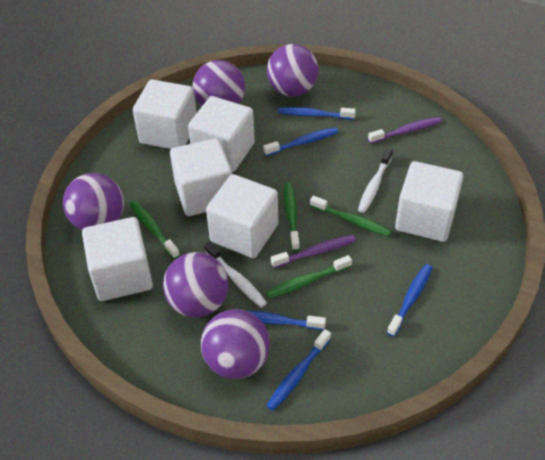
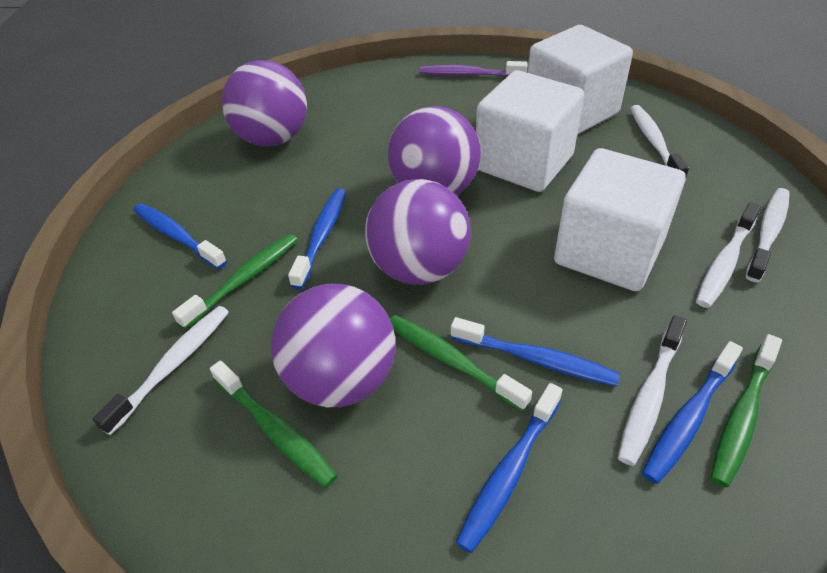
purple ball: [63,173,124,230] [163,252,229,318] [193,60,245,107] [201,309,270,379] [267,44,318,97] = 5 -> [222,60,307,147] [271,284,395,407] [365,179,471,285] [388,106,481,195] = 4
purple toothbrush: [271,235,356,268] [368,117,442,144] = 2 -> [419,61,528,77] = 1
white cube: [82,217,153,301] [133,79,197,149] [170,138,232,216] [188,96,255,172] [206,174,278,258] [395,161,463,242] = 6 -> [476,70,584,192] [528,25,633,135] [554,148,686,291] = 3
white toothbrush: [204,242,267,308] [358,148,393,213] = 2 -> [92,306,229,435] [618,315,687,466] [630,105,689,177] [696,203,761,308] [746,188,790,282] = 5

